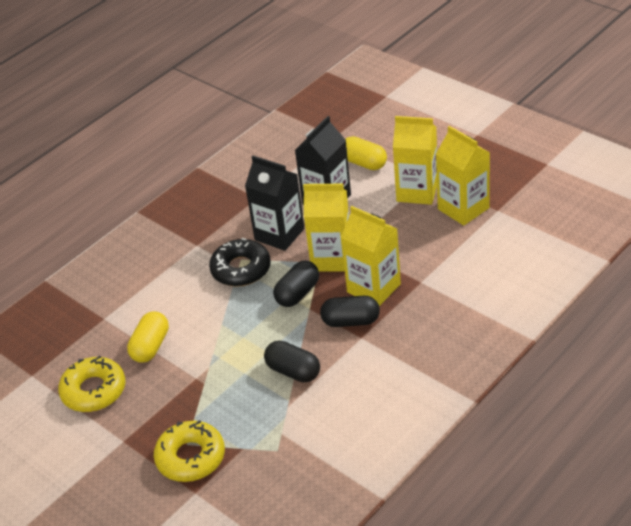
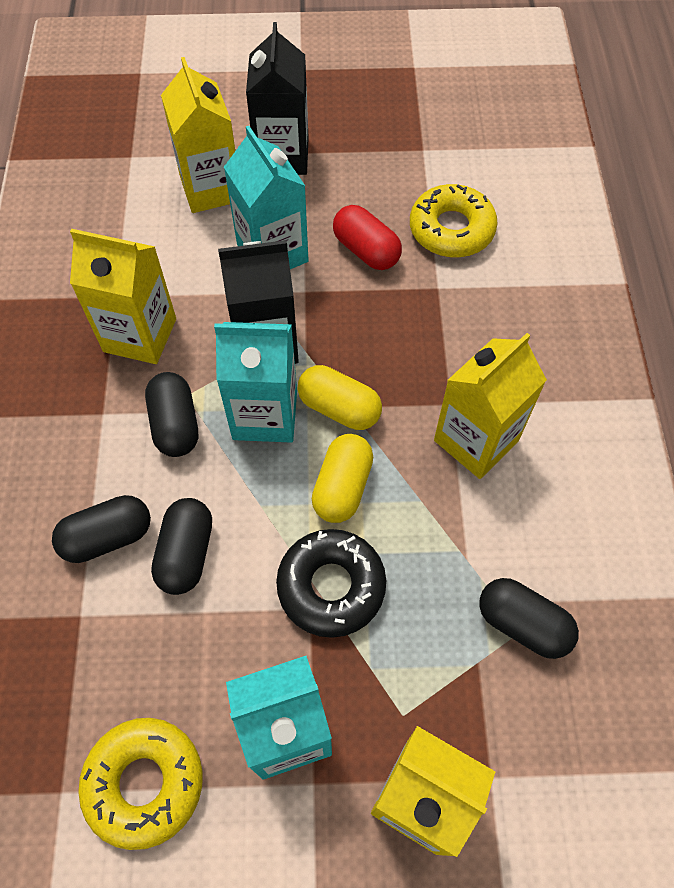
black capsule: [264,341,320,382] [273,261,319,307] [320,296,380,327] = 3 -> [52,495,151,563] [145,372,198,457] [151,498,212,595] [479,578,579,659] = 4
red capsule: none = 0 -> [333,205,402,270] = 1
turquoise carton: none = 0 -> [214,322,297,443] [224,126,309,269] [226,656,332,779] = 3

